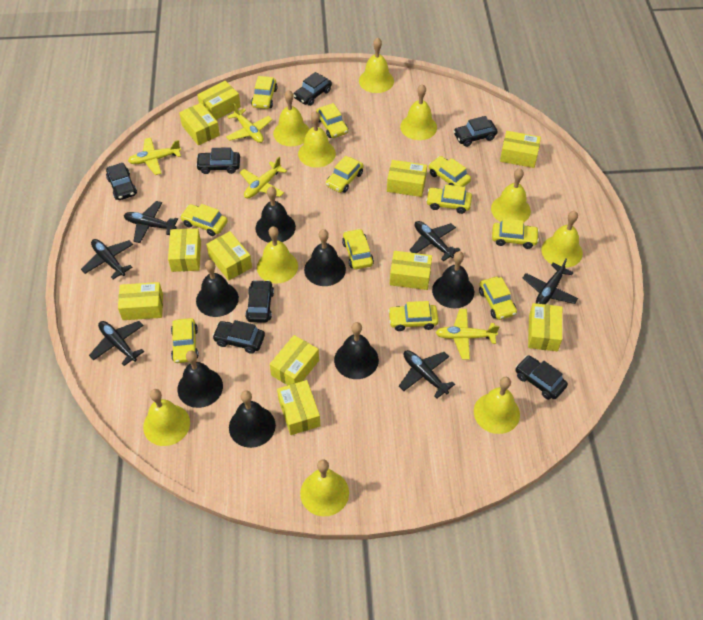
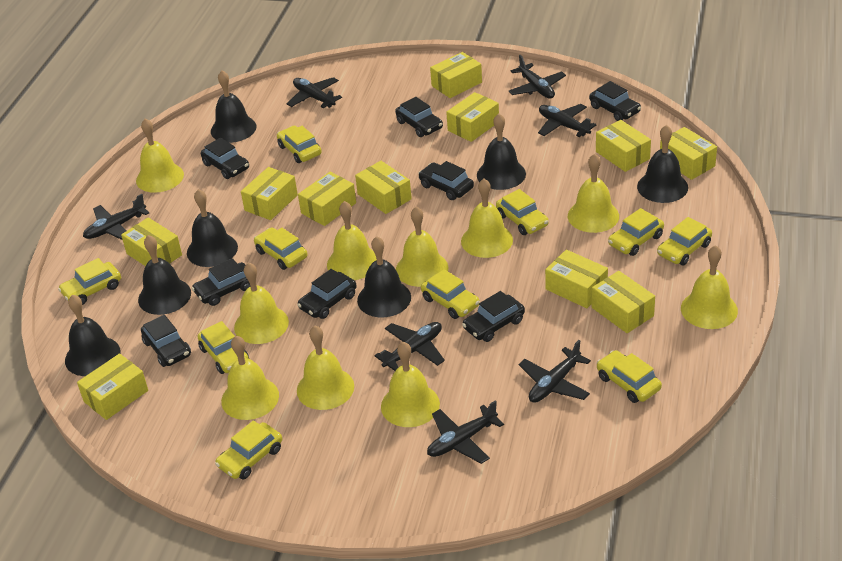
black car: [106,163,137,200] [196,147,240,174] [212,320,265,354] [245,280,274,323] [293,72,332,106] [453,116,498,147] [516,355,568,400] = 7 -> [141,315,191,367] [192,258,250,306] [201,138,249,179] [297,269,357,319] [395,97,443,137] [418,161,474,200] [462,291,525,342] [589,81,641,121] = 8
black plane: [81,239,133,279] [89,321,144,366] [124,201,178,243] [399,350,455,398] [409,221,460,261] [523,258,578,304] = 6 -> [83,194,149,240] [286,77,342,108] [374,322,445,371] [427,400,504,464] [508,55,566,99] [519,340,591,403] [538,104,597,137] = 7
yellow car: [171,318,199,363] [180,204,228,236] [251,76,277,109] [316,103,348,138] [326,156,364,193] [342,229,374,269] [388,301,438,331] [426,185,472,214] [429,156,471,187] [479,277,517,320] [492,219,539,249] = 11 -> [58,258,121,305] [197,321,249,374] [215,420,282,479] [254,227,308,270] [277,126,322,163] [421,269,480,319] [496,189,549,235] [597,350,662,403] [608,208,664,256] [657,217,712,265] = 10
yellow plane: [128,138,181,175] [226,103,272,143] [240,157,287,198] [435,309,500,360] = 4 -> none = 0

